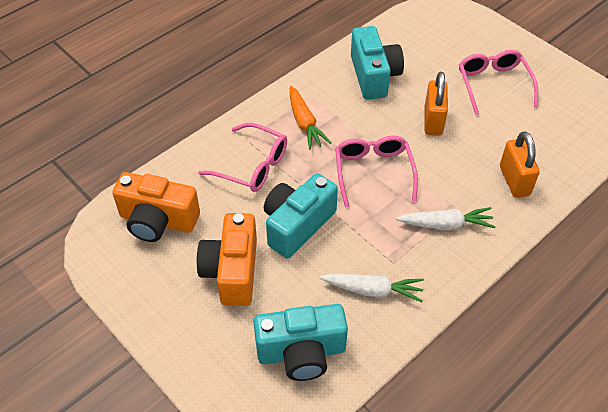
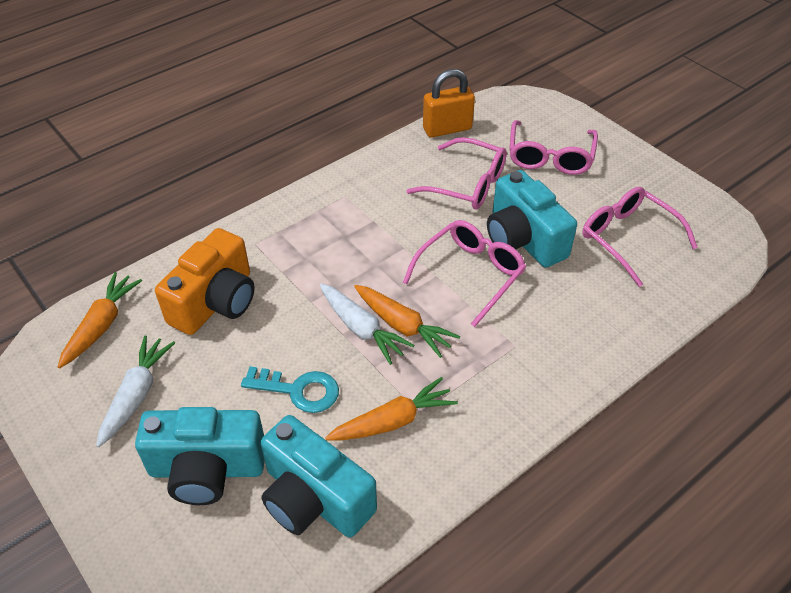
orange camera: [112,172,200,242] [197,213,257,306] = 2 -> [155,228,255,335] = 1
orange carrot: [290,86,331,150] = 1 -> [58,272,142,368] [325,377,458,441] [354,285,460,358] = 3
orange padlock: [424,72,448,136] [500,131,540,198] = 2 -> [423,69,475,138] = 1
pink glasses: [198,123,287,192] [335,136,418,208] [459,50,538,115] = 3 -> [403,220,526,327] [406,137,507,209] [509,120,598,175] [582,187,698,287] = 4
turquoise key: none = 0 -> [241,366,339,413] = 1

